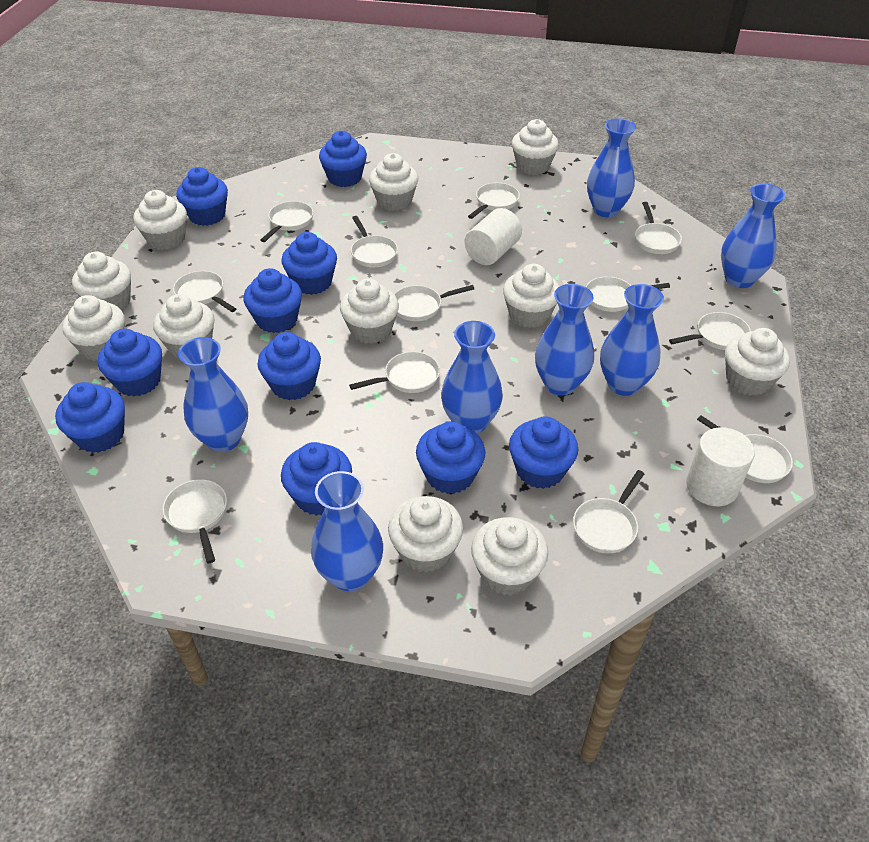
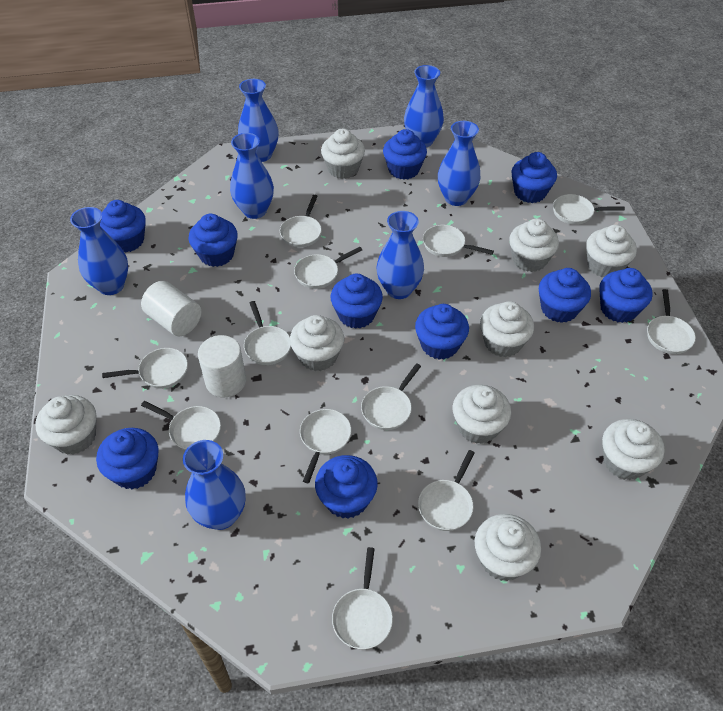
white cupcake: [62,295,125,361] [72,252,131,310] [133,190,187,250] [153,294,214,358] [340,278,399,344] [369,153,418,211] [388,496,463,573] [471,517,548,595] [503,264,560,328] [512,119,559,175] [725,328,790,396] = 11 -> [35,395,96,455] [290,315,344,371] [321,129,365,179] [453,385,511,444] [475,514,541,581] [480,301,534,357] [509,218,559,272] [586,225,637,277] [602,419,664,480] = 9

